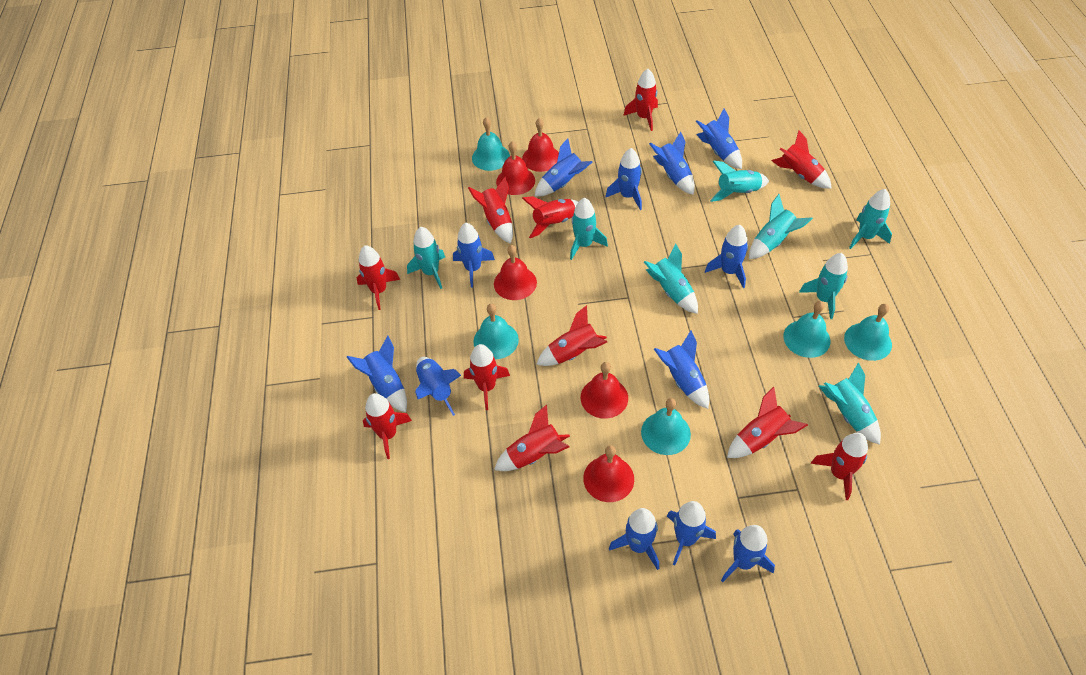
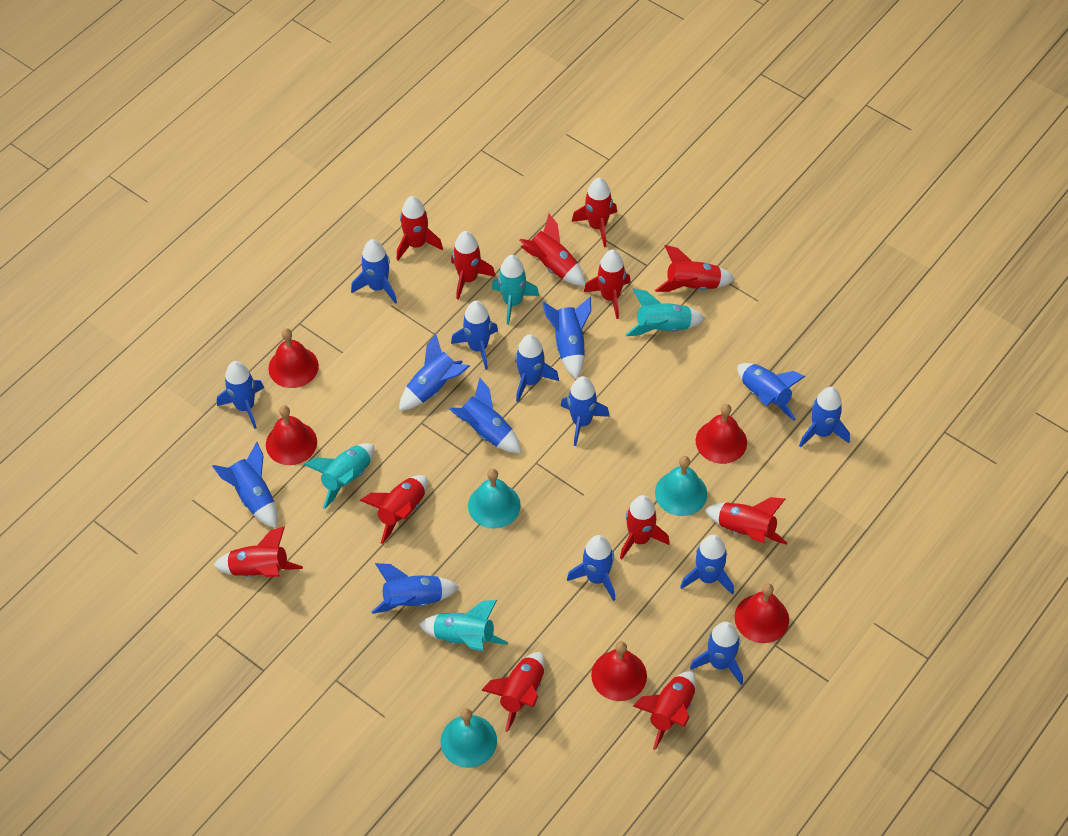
blue rocket: [347,335,407,412] [415,357,461,416] [453,223,495,288] [535,138,593,196] [605,148,642,210] [609,508,659,570] [649,132,695,195] [654,331,709,409] [667,501,716,565] [696,109,742,169] [705,225,748,288] [721,525,775,582] = 12 -> [212,442,277,528] [217,361,264,429] [351,239,397,304] [372,563,459,614] [399,333,470,411] [449,378,521,453] [451,301,498,370] [515,334,559,402] [542,297,591,379] [561,376,610,446] [567,535,615,601] [680,535,734,595] [690,622,743,685] [737,363,805,421] [799,387,850,448] = 15
red rocket: [357,245,400,310] [363,393,412,459] [464,344,510,410] [468,177,513,244] [494,405,570,471] [522,196,578,238] [536,305,607,366] [623,69,658,131] [727,387,808,458] [771,130,832,189] [811,433,868,500] = 11 -> [213,526,303,577] [360,475,428,544] [397,196,443,260] [451,231,496,300] [481,652,545,732] [519,214,586,286] [572,178,617,247] [584,249,631,319] [620,495,670,560] [633,671,696,750] [655,245,735,292] [705,497,787,544] = 12
turquoise bell: [472,117,510,171] [473,304,519,359] [641,398,691,455] [783,301,830,358] [844,304,892,361] = 5 -> [441,708,497,768] [468,469,521,529] [655,456,707,516] = 3
turquoise rocket: [407,227,445,289] [570,198,608,260] [644,243,698,314] [710,160,769,202] [749,194,813,259] [799,253,848,319] [819,362,881,445] [849,189,892,249] = 8 -> [304,443,374,509] [419,600,508,651] [492,255,539,325] [625,288,706,336] = 4

